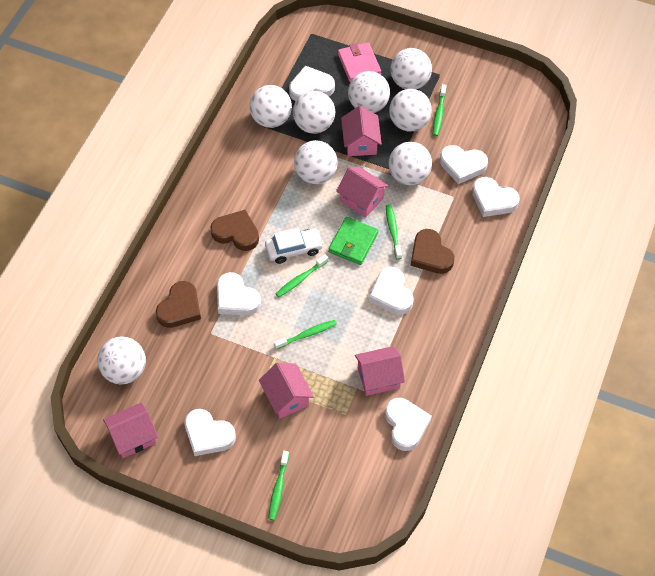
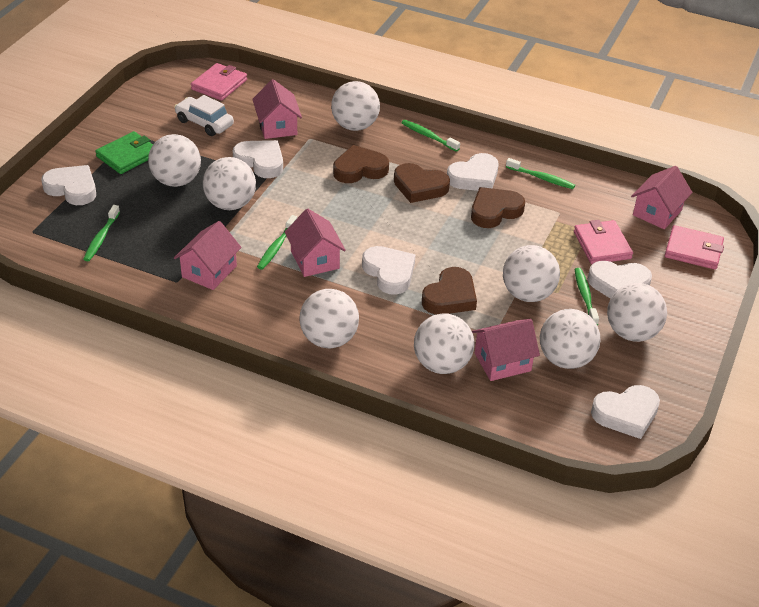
brown heart: [156,281,201,328] [210,210,259,251] [411,229,454,274] = 3 -> [333,145,389,183] [394,163,450,203] [422,267,477,315] [471,187,525,228] = 4
pink wallet: [338,42,381,82] = 1 -> [191,63,247,101] [574,220,633,264] [665,225,724,270] = 3
white heart: [185,409,236,456] [217,272,261,316] [289,66,335,101] [369,267,414,315] [385,398,432,451] [440,145,488,184] [472,177,520,217] = 7 -> [41,165,96,205] [233,140,283,178] [362,246,416,295] [447,153,499,191] [587,261,652,299] [591,385,660,439] = 6

